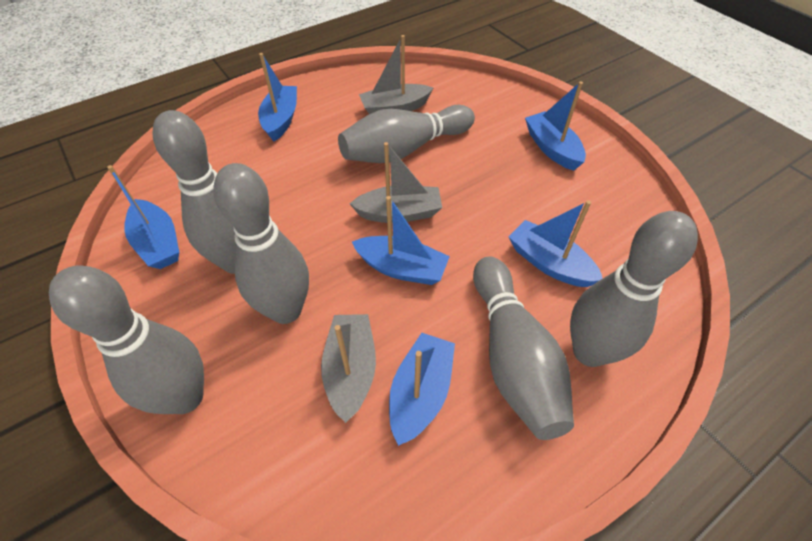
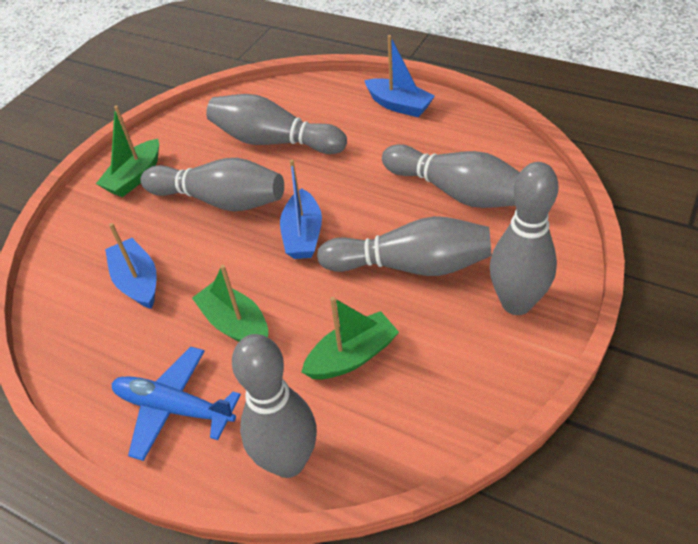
blue boat: [107,165,179,269] [258,53,297,142] [352,196,450,285] [389,333,455,446] [509,200,603,287] [525,81,586,171] = 6 -> [105,223,157,309] [280,159,322,259] [364,35,435,117] = 3
blue plane: none = 0 -> [111,347,241,461] = 1
green boat: none = 0 -> [96,105,159,197] [192,265,268,342] [302,297,399,379] = 3
grey boat: [321,314,376,423] [350,142,442,223] [359,35,433,114] = 3 -> none = 0

